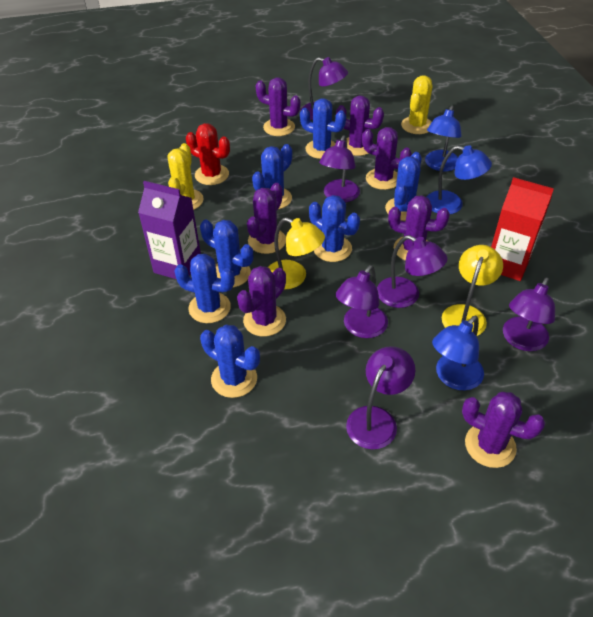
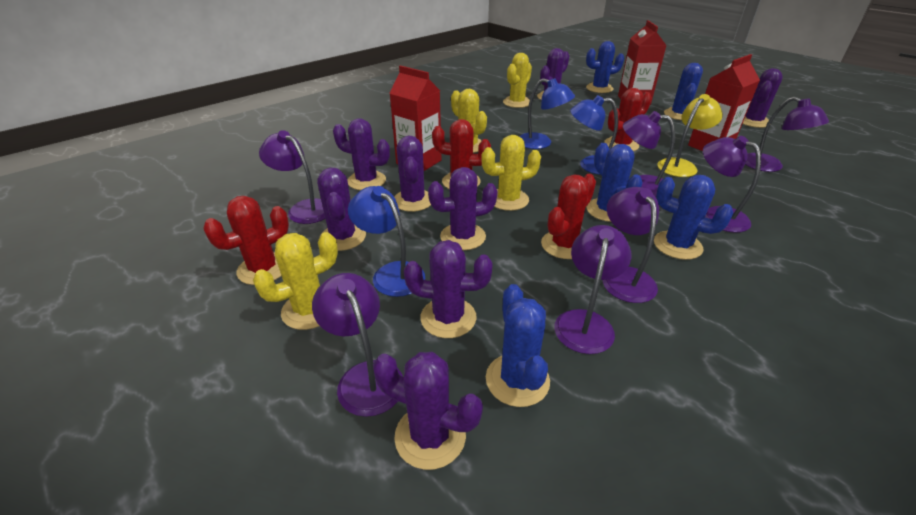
blue cactus: [174,254,235,323] [200,220,253,287] [200,325,260,398] [252,144,292,209] [300,98,346,159] [309,195,360,262] [385,152,422,221] = 7 -> [486,284,550,407] [586,41,624,93] [586,143,643,222] [654,175,733,260] [664,63,703,120] = 5
purple cactus: [237,266,286,336] [247,183,286,254] [256,77,301,136] [336,96,384,156] [362,127,412,190] [388,195,450,261] [462,392,545,468] = 7 -> [317,168,366,251] [333,118,390,190] [373,352,483,470] [394,136,431,212] [404,240,493,338] [428,167,497,250] [537,48,569,100] [743,68,783,128] = 8
purple carton: [138,181,201,279] = 1 -> none = 0
purple lamp: [300,57,348,120] [319,135,360,203] [335,265,388,338] [346,346,415,449] [377,235,448,308] [503,277,555,351] = 6 -> [259,130,325,224] [312,273,403,417] [554,225,631,354] [603,187,659,303] [623,111,675,197] [703,136,761,233] [745,97,829,172] = 7
red cactus: [186,123,230,185] = 1 -> [203,196,289,285] [432,119,491,189] [541,174,596,259] [604,88,652,151] = 4
red carton: [491,177,554,281] = 1 -> [390,66,441,171] [618,20,667,105] [688,54,760,151] = 3
yellow cactus: [168,143,204,210] [401,75,433,134] = 2 -> [253,232,338,330] [451,89,487,153] [481,135,541,211] [503,53,532,108] = 4
yellow lamp: [268,217,325,289] [442,245,503,336] = 2 -> [657,94,723,177] = 1

